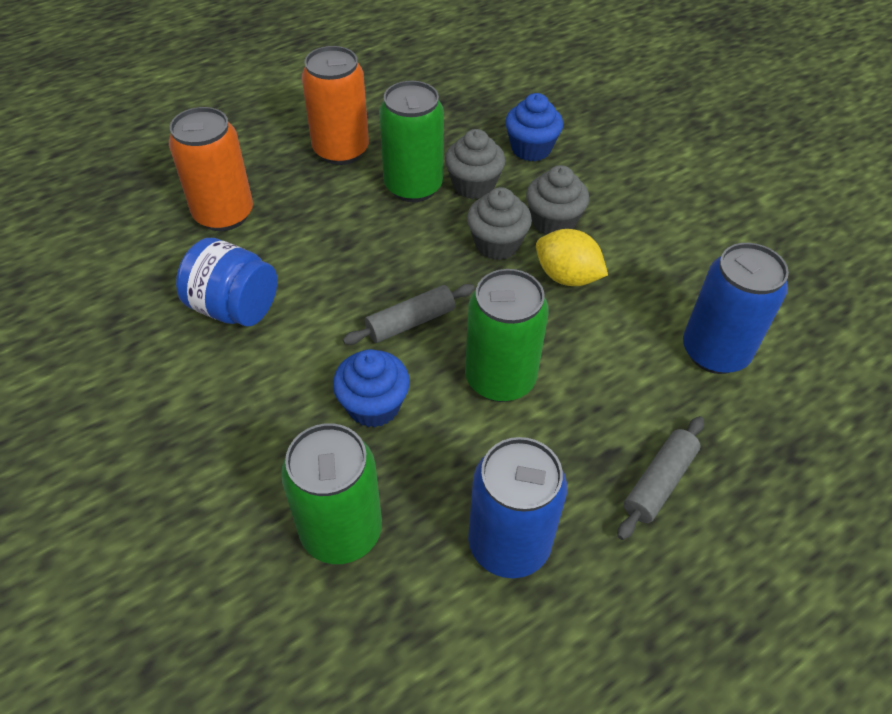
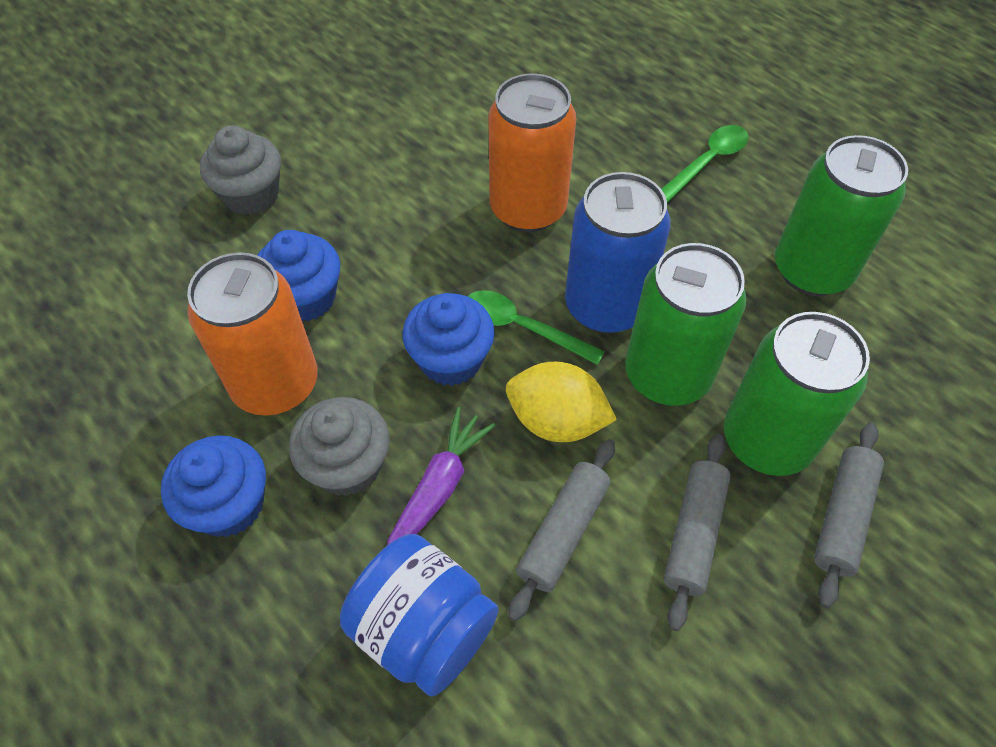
blue can: [468,437,567,578] [683,243,789,374] = 2 -> [565,172,670,334] = 1
blue cupcake: [333,349,410,428] [505,93,563,161] = 2 -> [161,436,266,537] [257,230,341,321] [402,293,495,386] = 3
green spoon: none = 0 -> [467,290,605,365] [662,125,748,203] = 2
grey cupcake: [445,129,505,199] [467,187,532,260] [526,165,589,235] = 3 -> [200,125,281,215] [289,397,389,496] = 2
grey rolling pin: [343,284,475,345] [617,416,704,540] = 2 -> [508,439,615,621] [664,434,731,631] [814,422,884,608] = 3
purple carrot: none = 0 -> [387,407,496,545] = 1

